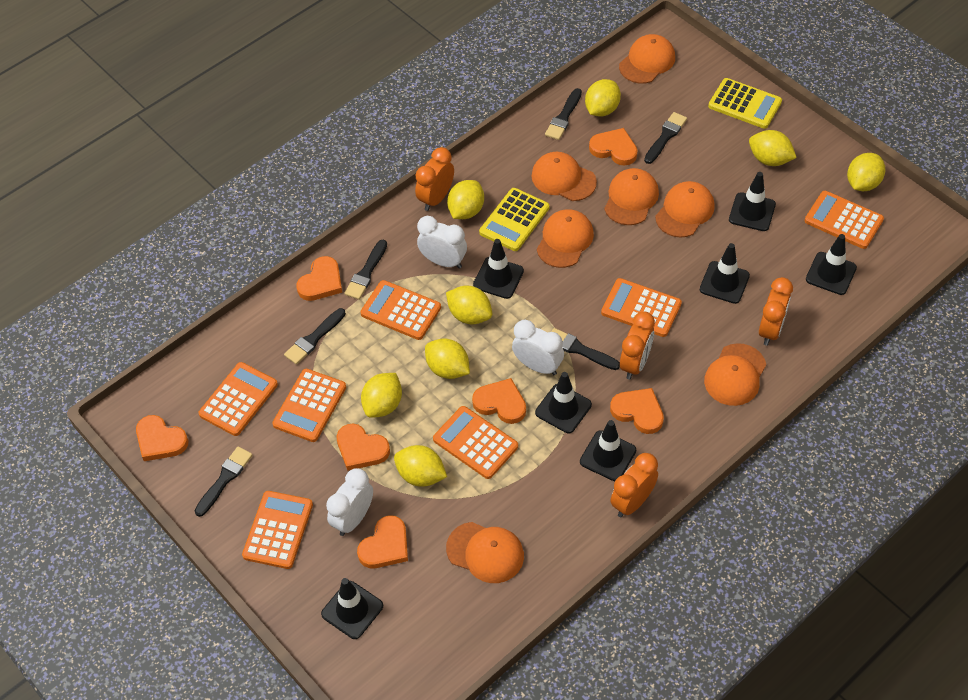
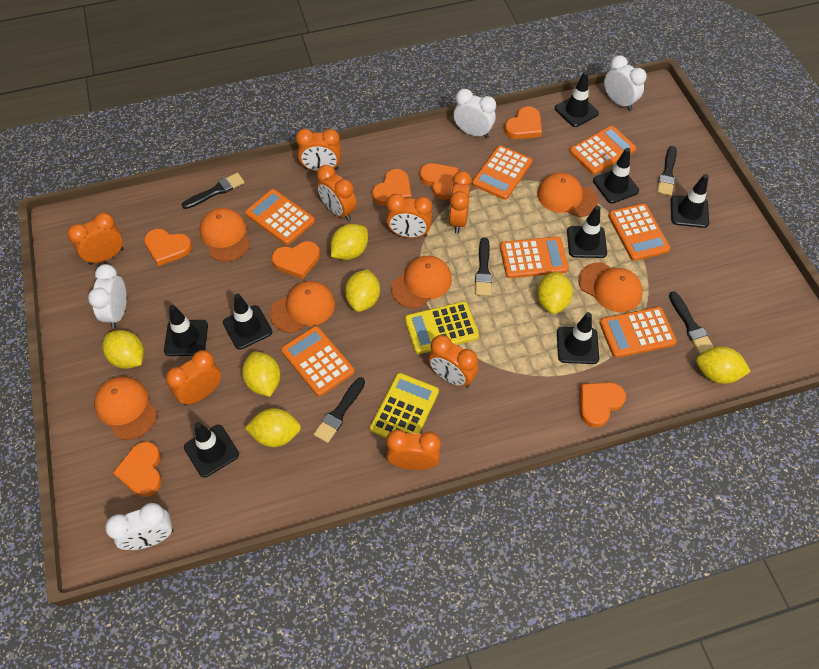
black brush: [195,447,253,517] [284,308,346,364] [344,240,387,300] [545,88,582,140] [551,328,620,370] [644,112,687,164] = 6 -> [182,173,245,209] [314,378,365,443] [475,237,492,296] [657,146,677,196] [669,291,714,354] = 5
black traffic cone: [321,578,383,639] [473,239,524,299] [535,372,592,433] [580,420,636,481] [700,243,750,304] [729,172,776,231] [806,234,857,295] = 7 -> [164,305,208,356] [184,422,239,478] [223,293,272,350] [555,71,599,127] [557,312,599,364] [567,206,607,258] [593,148,639,204] [671,174,709,228] = 8
orange cap: [446,522,524,583] [532,152,597,201] [537,209,594,268] [604,168,659,225] [619,34,675,84] [655,181,715,238] [704,343,766,406] = 7 -> [94,377,157,440] [199,208,250,262] [270,281,335,333] [391,256,452,309] [537,173,598,217] [578,262,643,312] = 6
orange clock: [415,147,454,211] [610,453,658,517] [620,312,655,380] [759,277,793,346] = 4 -> [67,213,124,265] [166,350,221,405] [296,129,341,172] [317,165,357,221] [386,194,432,238] [386,429,441,470] [428,335,478,387] [449,171,472,233] = 8
white clock: [326,468,373,536] [417,216,467,268] [512,320,564,375] = 3 -> [88,264,127,328] [105,503,173,550] [453,89,496,138] [604,55,646,111] = 4
yellow lemon: [361,373,402,418] [394,445,447,487] [425,338,470,379] [446,285,492,324] [447,180,484,219] [585,79,621,117] [749,130,797,166] [847,153,885,191] = 8 -> [102,330,144,369] [242,351,280,397] [245,408,301,447] [331,224,368,260] [345,269,380,312] [537,271,573,314] [696,347,751,384] = 7

